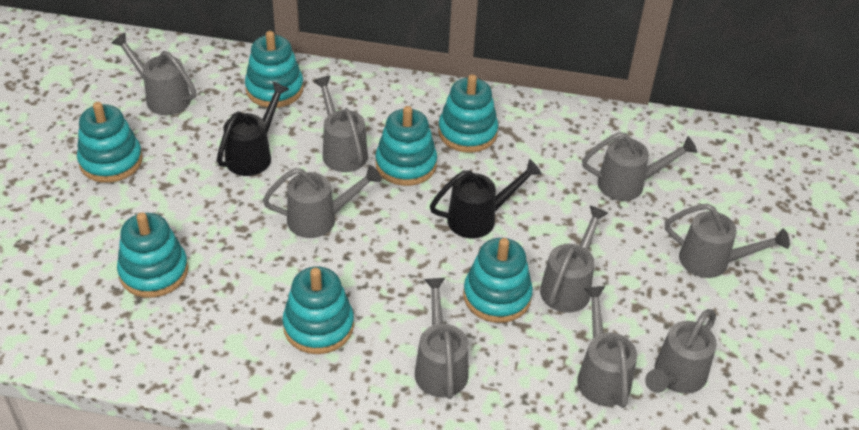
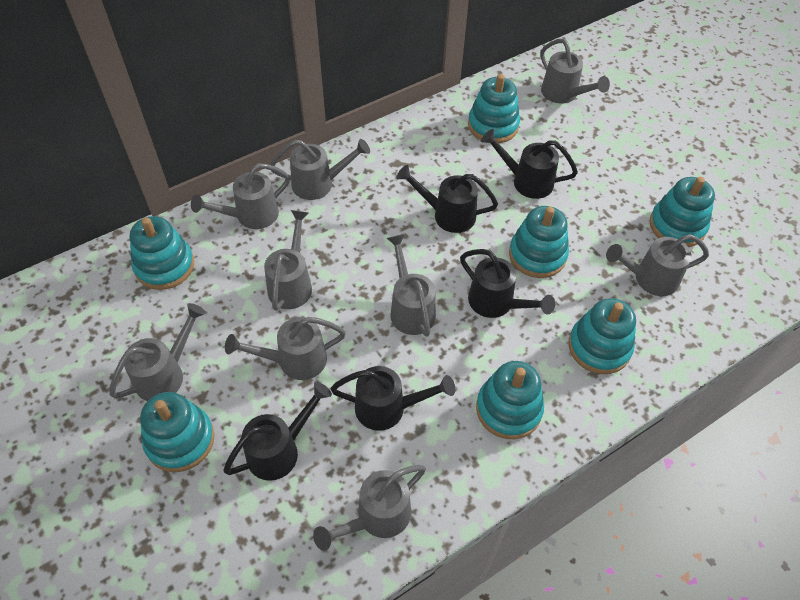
black watering can: [217,81,289,176] [430,159,542,238] = 2 -> [223,382,332,481] [331,366,455,431] [396,165,498,233] [460,249,555,318] [481,129,578,199] = 5

